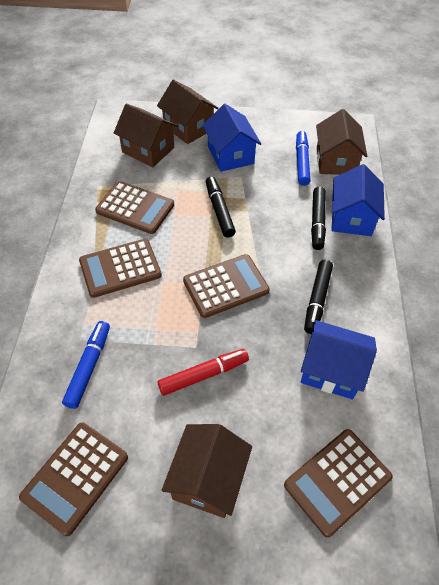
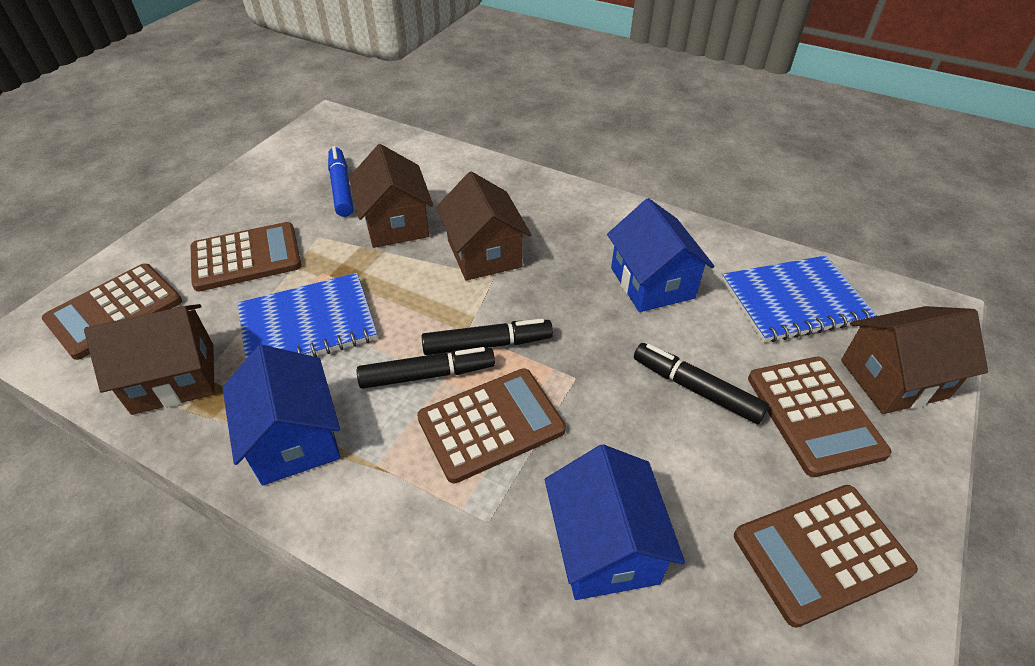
blue marker: [62,321,110,409] [296,131,310,186] = 2 -> [328,146,353,217] = 1
blue notebook: none = 0 -> [238,273,377,360] [722,255,877,342] = 2
red marker: [158,349,249,396] = 1 -> none = 0

